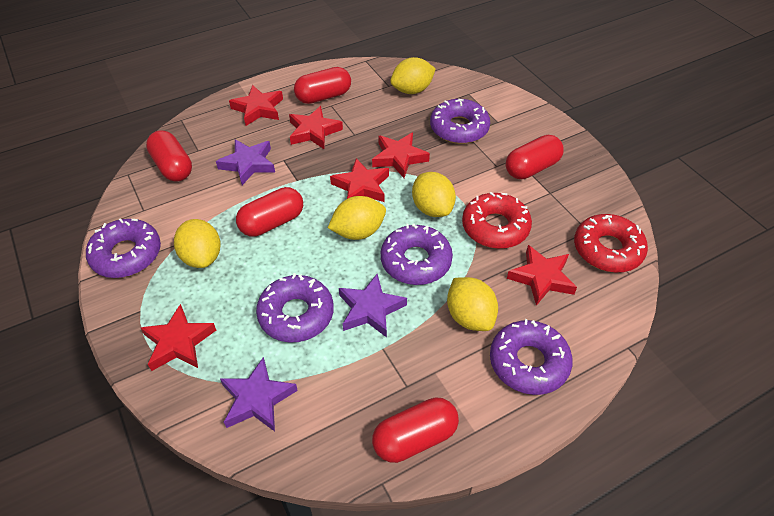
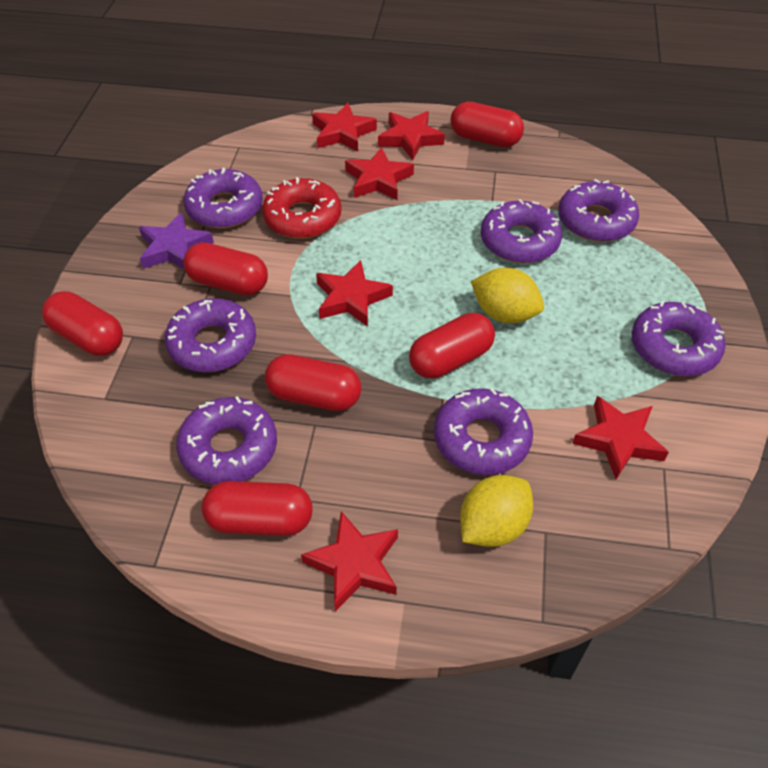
purple donut: [86,218,161,278] [256,273,334,343] [381,224,453,285] [430,99,490,144] [490,319,573,395] = 5 -> [165,298,256,372] [176,396,277,484] [183,167,263,228] [434,388,533,475] [480,199,562,263] [558,179,639,242] [632,301,726,376] = 7
purple star: [216,139,275,185] [220,357,298,432] [339,274,407,338] = 3 -> [139,212,214,270] = 1
red capsule: [146,130,192,182] [236,187,303,237] [294,67,351,104] [372,398,459,463] [506,135,564,179] = 5 -> [42,291,123,356] [183,242,268,295] [202,481,313,536] [265,354,361,411] [409,313,495,379] [450,102,524,147] = 6
red donut: [462,192,532,249] [574,214,648,272] = 2 -> [262,177,342,239] = 1
yellow lemon: [174,219,221,268] [328,196,386,240] [390,57,436,94] [412,172,456,217] [447,277,498,331] = 5 -> [460,475,533,547] [471,268,544,323] = 2

